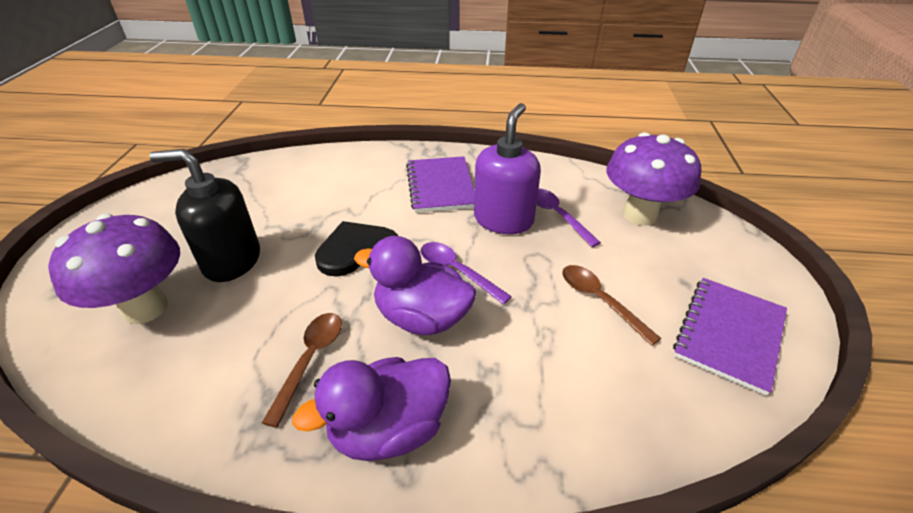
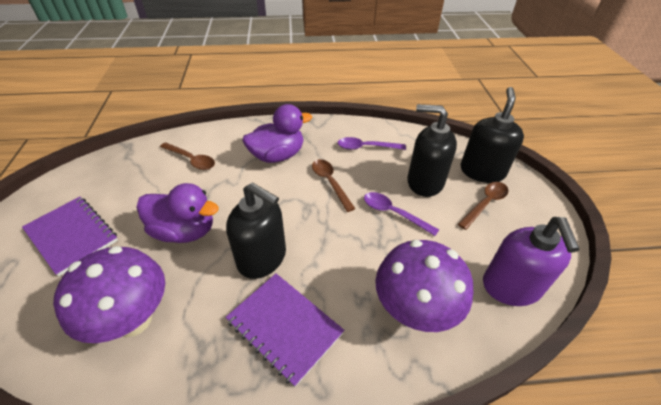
black heart: [315,221,398,277] = 1 -> none = 0
black soap dispenser: [149,149,260,282] = 1 -> [226,183,286,279] [407,104,457,197] [461,87,524,183] = 3
brown spoon: [262,313,342,428] [562,265,661,346] = 2 -> [160,142,215,170] [312,159,355,212] [458,182,509,230] = 3

